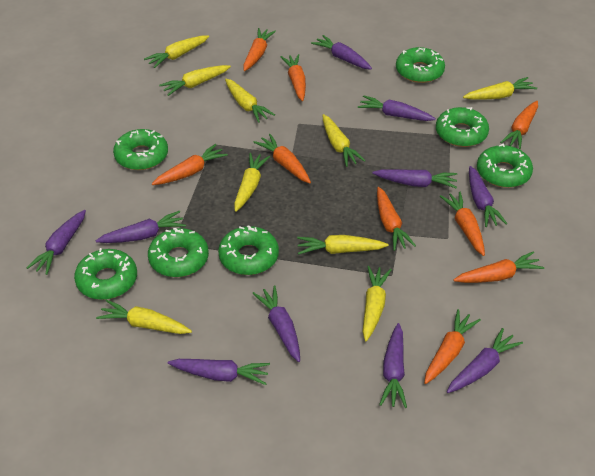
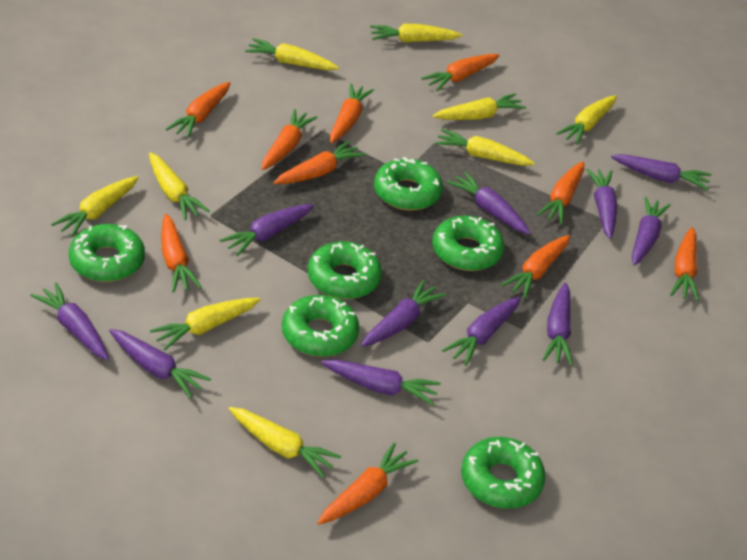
green donut: [74,248,137,300] [113,129,168,170] [148,228,209,277] [218,226,279,275] [396,47,445,83] [436,107,489,147] [477,144,533,188] = 7 -> [69,224,145,282] [282,295,359,357] [308,241,382,299] [374,157,443,210] [432,216,504,271] [461,437,546,509] = 6
orange carrot: [152,144,228,185] [243,28,276,71] [253,134,311,183] [281,54,306,101] [377,187,416,251] [424,309,481,384] [440,191,485,256] [453,251,544,283] [500,101,538,149] = 9 -> [161,214,202,293] [166,82,230,138] [261,109,318,170] [274,140,365,184] [317,442,419,525] [330,83,374,143] [421,54,500,91] [501,235,570,299] [537,161,584,225] [670,227,699,301] = 10
purple carrot: [26,210,86,275] [96,211,186,243] [168,359,270,385] [252,286,300,362] [311,35,372,70] [358,95,436,121] [372,169,457,189] [379,323,407,408] [447,328,523,393] [469,166,507,227] = 10 -> [30,282,109,360] [109,329,211,398] [220,204,314,256] [321,359,441,405] [361,280,446,347] [442,297,521,366] [447,171,530,234] [542,282,573,366] [586,168,617,239] [611,154,712,190] [632,197,671,266] = 11

